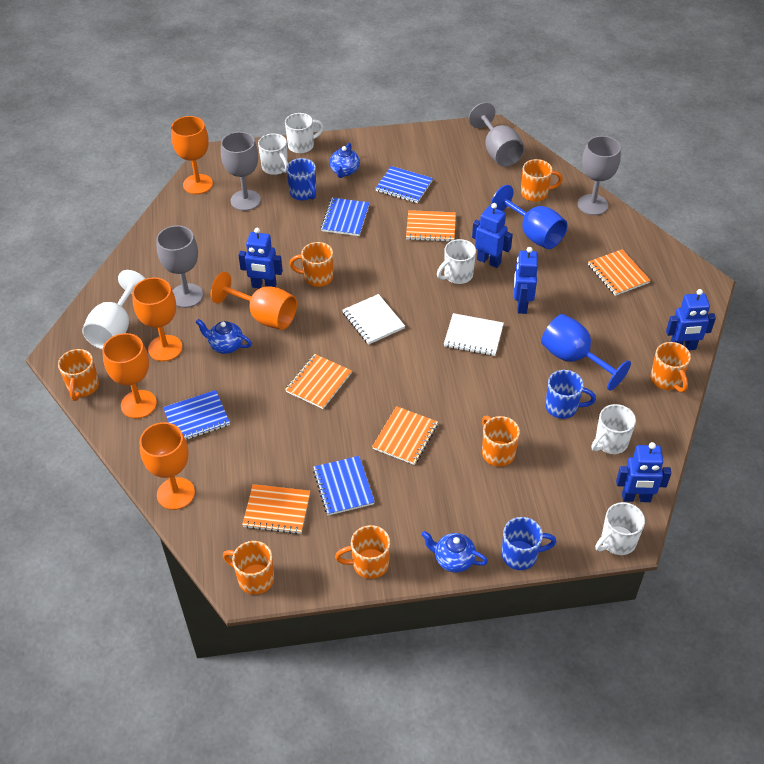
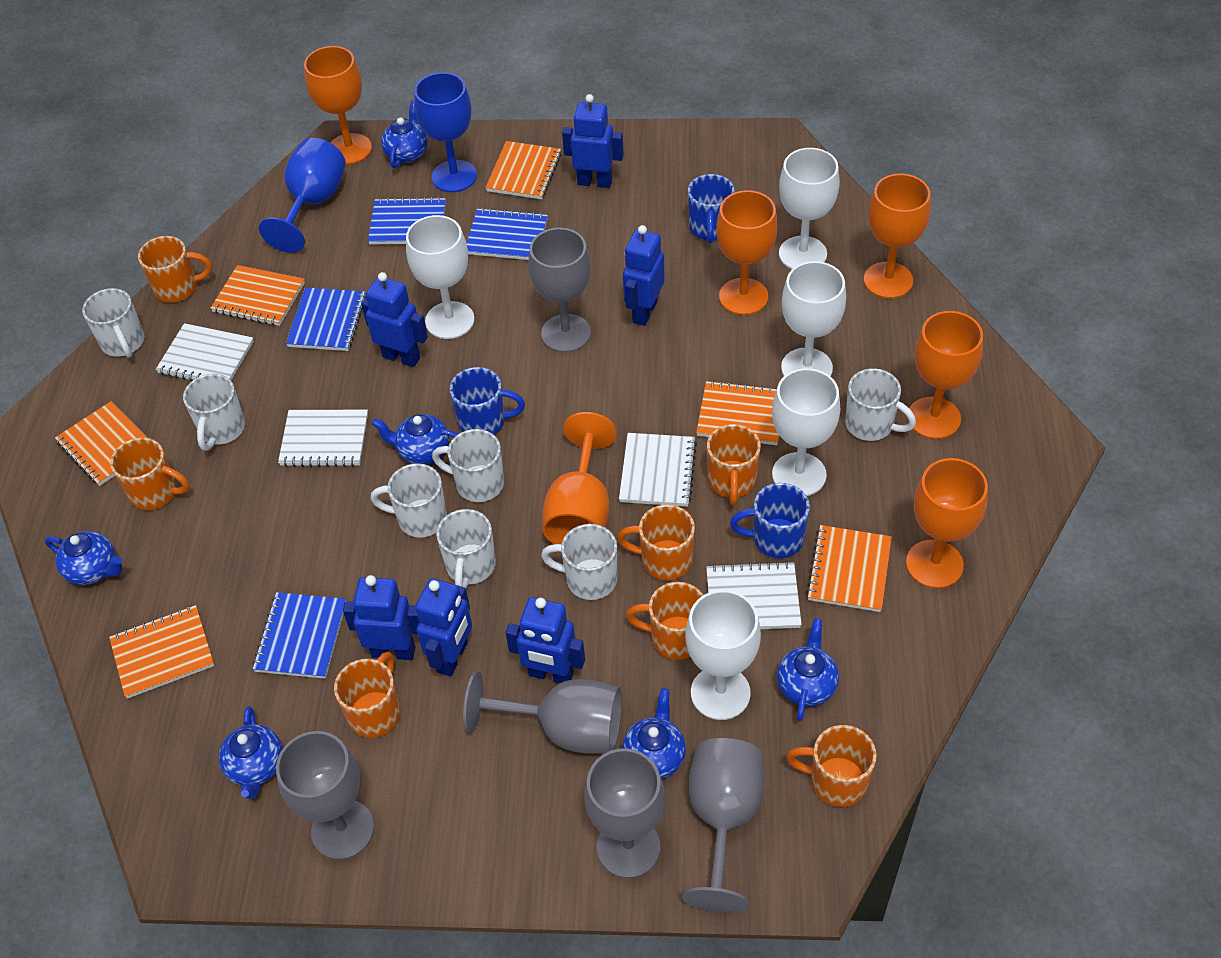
blue robot: [238,228,283,288] [472,203,513,268] [514,247,538,314] [616,442,671,502] [666,289,716,350] = 5 -> [343,575,419,660] [361,272,428,367] [415,578,472,677] [506,597,585,683] [562,94,624,188] [623,225,664,326] = 6
blue teapot: [196,319,252,354] [330,143,360,178] [421,531,488,573] = 3 -> [45,531,122,585] [219,706,283,799] [372,414,458,464] [381,101,428,168] [622,688,686,779] [777,618,839,721] = 6
grey goblet: [157,225,203,308] [221,132,261,211] [469,102,525,167] [578,136,621,215] = 4 -> [276,731,374,860] [463,671,622,754] [528,228,591,352] [584,748,665,878] [682,738,765,913] = 5
orange goblet: [102,333,157,419] [132,277,183,361] [140,422,195,510] [171,116,213,194] [211,272,297,330] = 5 -> [304,46,372,164] [542,412,617,544] [716,190,778,315] [864,174,931,299] [906,458,988,588] [907,311,983,439] = 6
orange notebook: [242,484,310,534] [285,354,352,409] [372,406,438,465] [406,210,456,242] [588,249,651,296] = 5 -> [55,401,147,486] [109,605,214,699] [210,265,305,326] [486,141,562,199] [696,381,779,445] [806,525,892,612] = 6
white goblet: [82,270,145,349] = 1 -> [406,215,474,339] [685,590,761,720] [772,368,840,496] [779,148,840,269] [781,261,846,377] = 5
white mug: [258,133,288,175] [285,113,324,154] [437,239,476,284] [591,404,636,454] [595,502,645,555] = 5 -> [82,288,144,358] [183,374,245,451] [370,463,447,537] [432,429,504,502] [436,509,496,588] [541,524,617,600] [845,368,916,441] = 7
white notebook: [343,294,405,345] [444,313,504,356] = 2 -> [156,323,254,381] [278,410,368,467] [619,433,697,507] [706,561,802,629] = 4

